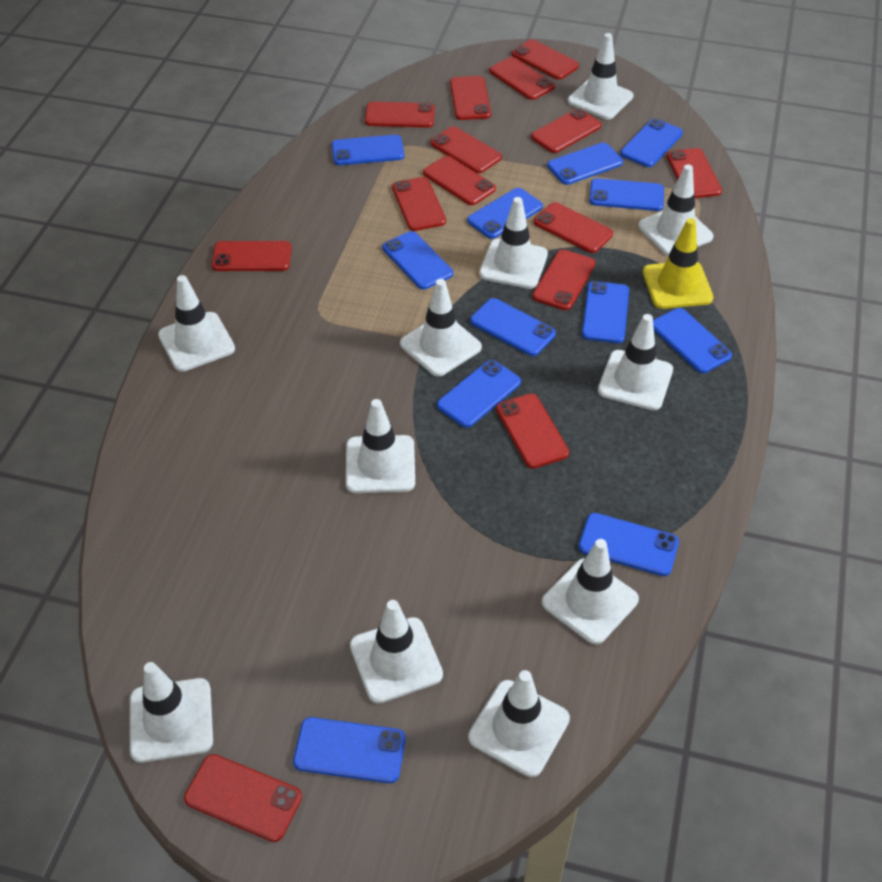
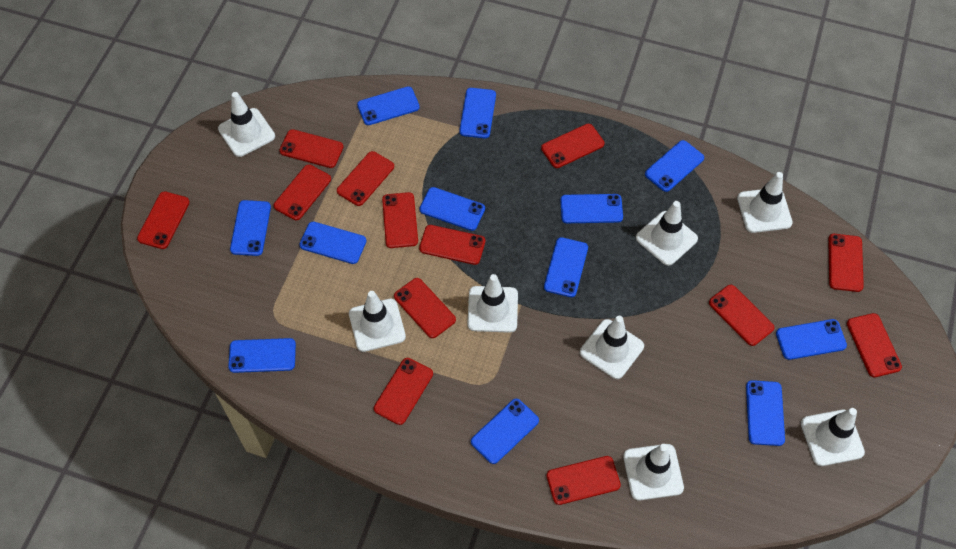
red phone: [184,754,302,842] [212,241,291,271] [365,102,435,128] [392,177,446,231] [423,156,496,205] [430,126,502,173] [450,76,491,120] [489,57,555,100] [496,394,569,469] [512,39,579,80] [531,108,601,153] [532,249,595,310] [534,202,613,253] [666,148,722,198] = 14 -> [137,191,190,249] [274,164,331,220] [279,129,344,168] [337,151,394,206] [374,358,433,425] [382,192,418,248] [394,278,456,338] [419,225,485,265] [541,124,604,168] [546,456,621,505] [709,285,775,346] [828,234,864,292] [847,313,902,377] = 13
white traffic cone: [130,662,213,763] [158,275,235,372] [346,399,415,493] [350,600,443,703] [400,279,482,376] [468,670,570,777] [479,197,548,289] [542,539,639,644] [568,33,633,119] [598,314,673,410] [638,164,713,256] = 11 -> [218,92,275,157] [349,291,406,352] [467,274,518,333] [580,316,644,379] [623,444,684,500] [636,201,698,266] [737,172,793,233] [801,408,865,466] = 8
yellow traffic cone: [643,218,714,309] = 1 -> none = 0

